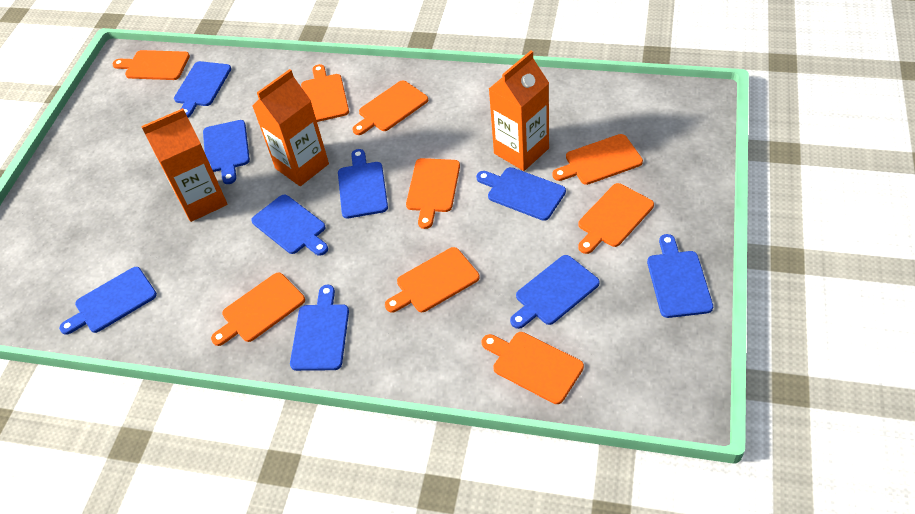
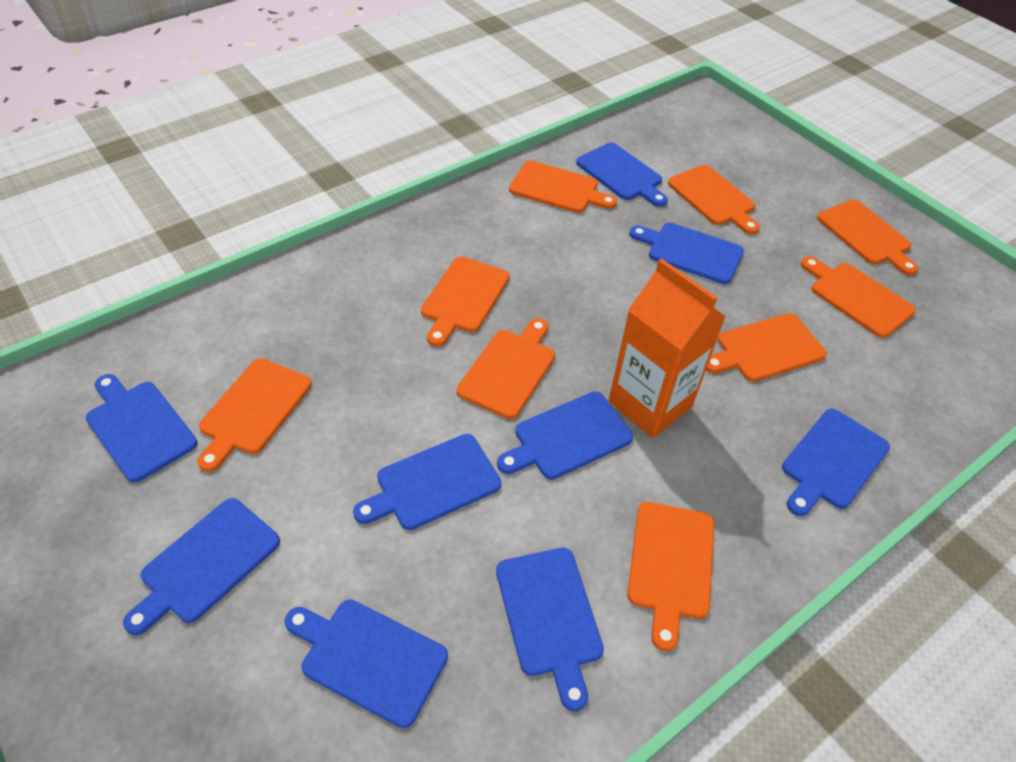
orange carton: [141,108,228,222] [252,69,329,186] [489,51,549,171] = 3 -> [609,258,726,438] = 1

